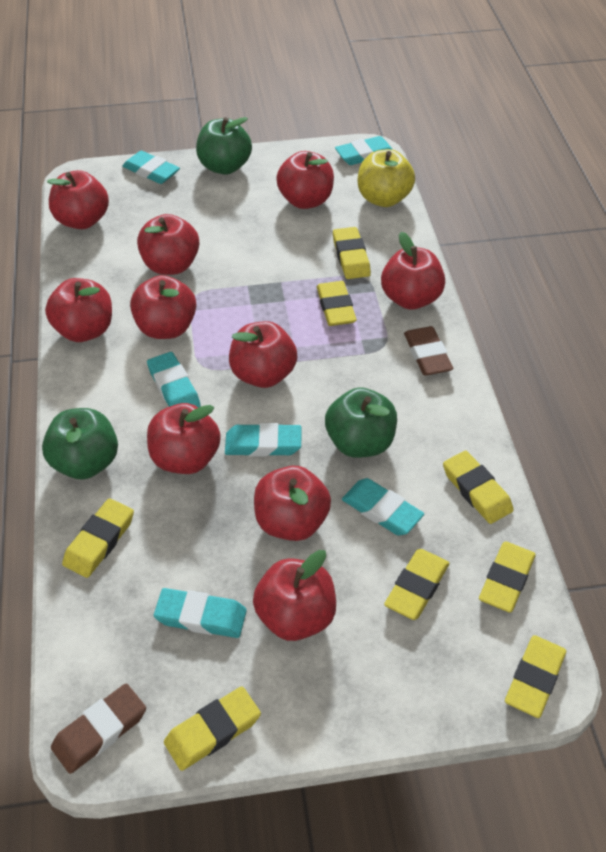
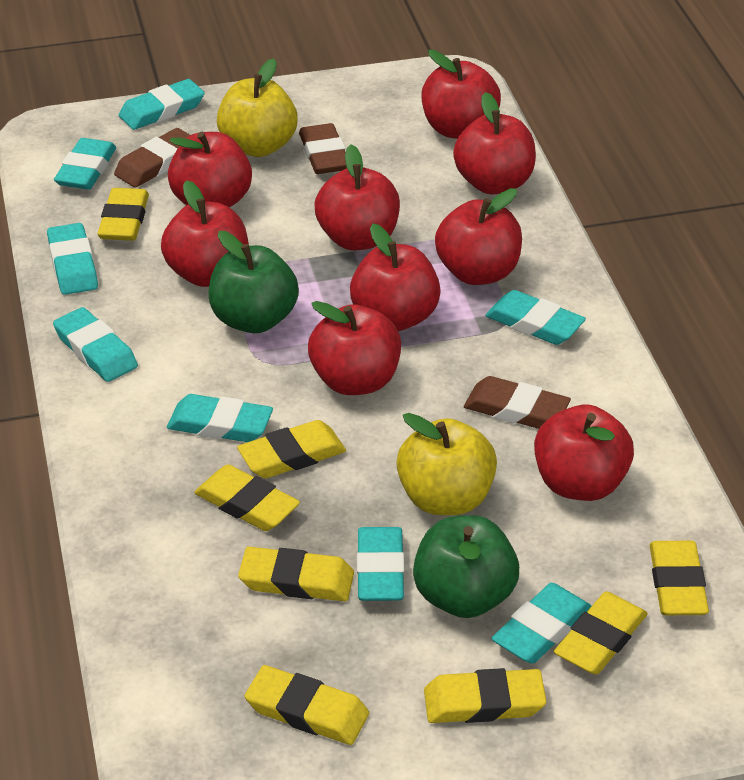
brown eraser: [51,684,146,774] [404,326,453,376] = 2 -> [114,128,190,188] [299,123,347,174] [464,376,571,429] = 3
green apple: [42,408,118,480] [196,117,252,175] [325,387,397,458] = 3 -> [209,231,299,333] [413,515,519,618] = 2
red apple: [45,278,112,342] [47,170,109,229] [130,275,196,339] [137,214,199,275] [147,403,221,474] [229,321,297,388] [253,550,336,641] [254,466,331,541] [276,151,334,209] [381,232,445,310] = 10 -> [161,180,249,287] [168,132,252,207] [308,301,401,395] [315,145,400,250] [350,224,441,331] [422,50,501,139] [435,188,522,285] [453,92,536,194] [534,405,634,501] = 9
turquoise eraser: [122,151,180,184] [147,352,201,408] [154,588,247,638] [225,423,302,457] [335,136,393,165] [342,478,424,536] = 6 -> [47,223,98,295] [53,307,138,382] [54,138,116,190] [119,79,205,130] [167,394,273,442] [357,527,405,601] [485,290,586,345] [492,583,591,664] = 8
yellow apple: [358,149,415,207] = 1 -> [217,58,298,157] [396,413,497,515] = 2

